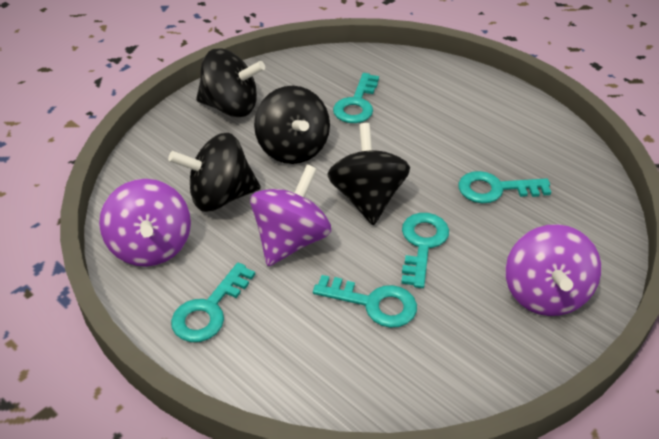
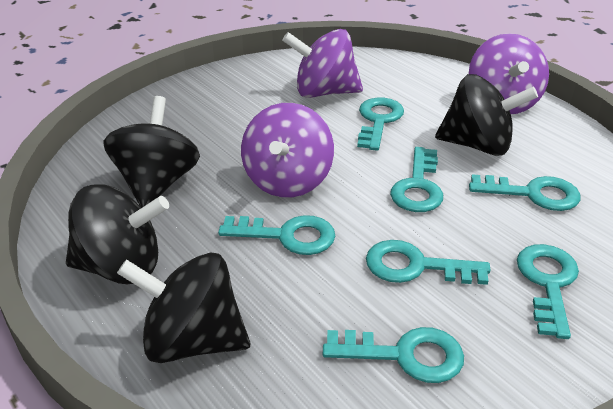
turquoise key: [171,263,255,342] [313,275,417,328] [333,73,379,123] [401,213,449,288] [458,171,551,203] = 5 -> [218,215,335,255] [323,327,464,383] [357,98,404,151] [366,240,490,285] [390,147,443,212] [469,174,580,211] [517,244,579,339] = 7

